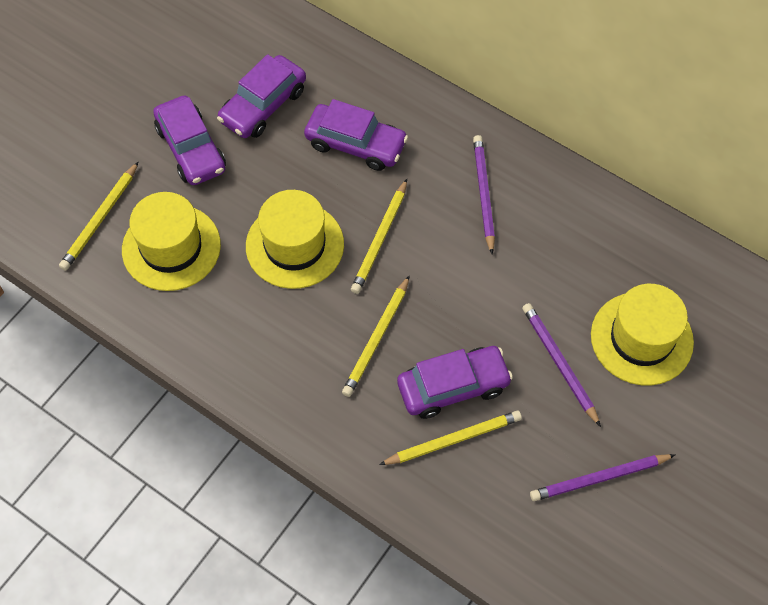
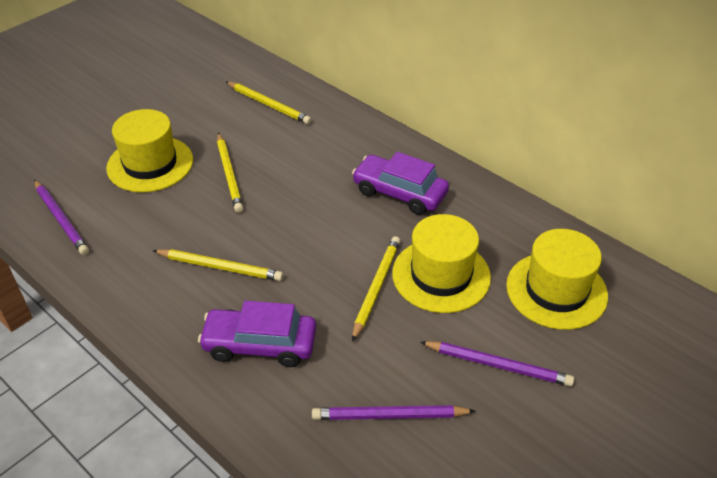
purple car: [153,96,226,185] [217,54,306,138] [304,99,408,171] [397,346,513,419] = 4 -> [198,301,316,367] [352,152,449,215] = 2

